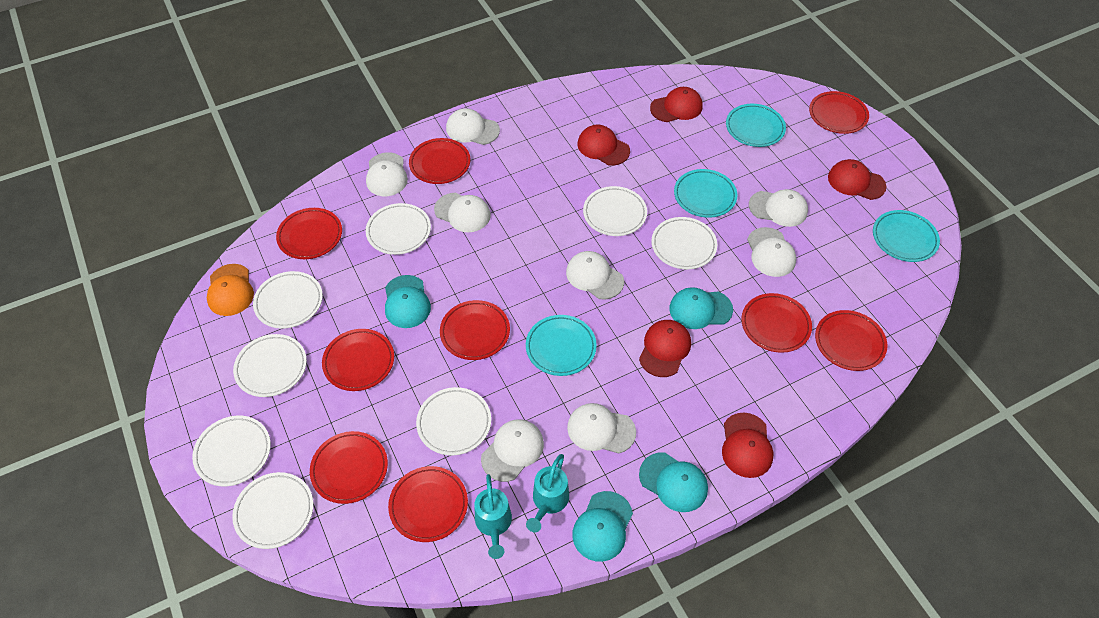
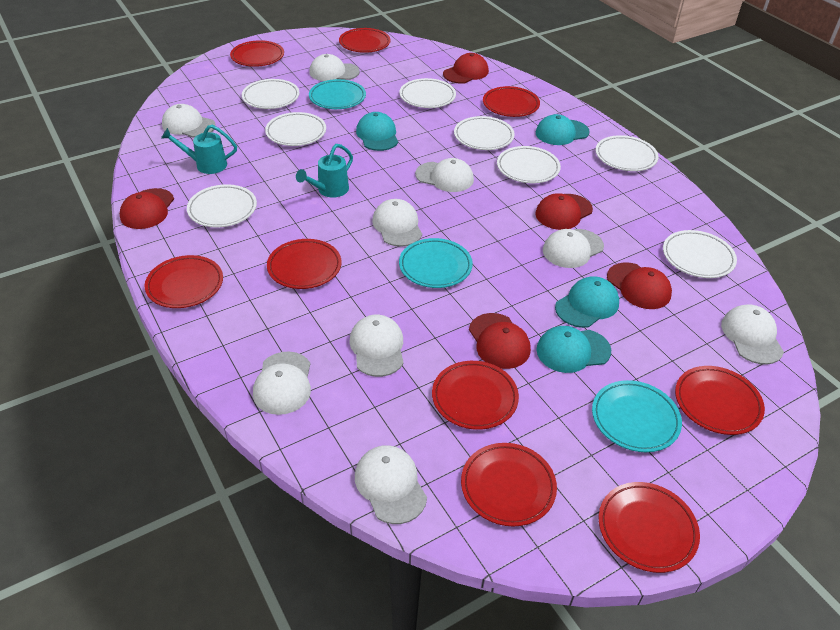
orange cap: [207,264,254,316] = 1 -> none = 0
turquoise plate: [526,315,597,376] [674,169,738,218] [726,104,786,147] [873,210,940,262] = 4 -> [309,79,366,109] [399,238,473,288] [592,380,682,452] = 3
white cap: [366,152,408,196] [434,193,491,232] [446,108,500,145] [481,419,544,482] [566,251,624,300] [567,403,636,453] [747,227,796,277] [749,189,808,227] = 8 -> [162,104,216,138] [253,351,311,415] [309,54,360,81] [349,315,404,377] [355,445,427,524] [372,199,422,247] [415,158,474,192] [543,229,604,268] [721,304,784,365] = 9

